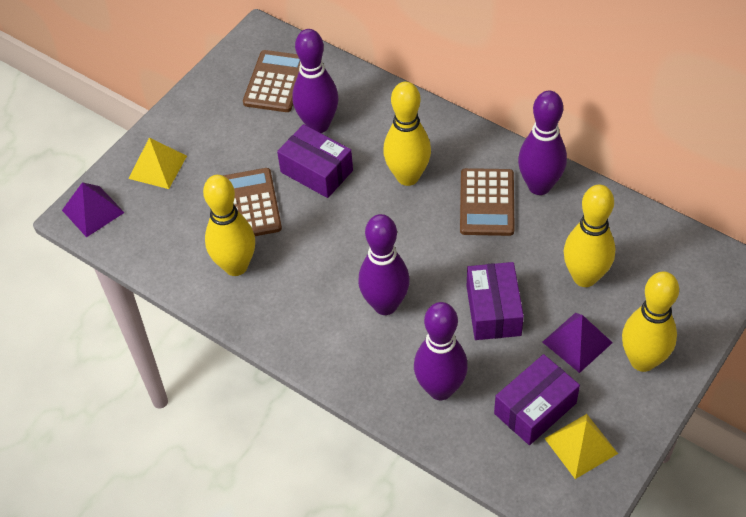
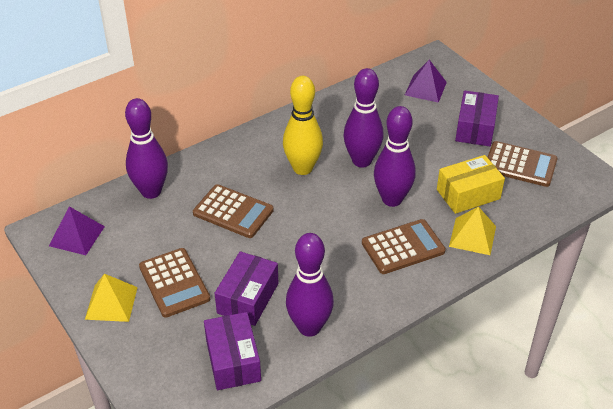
brown calculator: [223,168,282,236] [243,50,300,112] [460,168,515,236] = 3 -> [139,248,210,318] [193,184,274,238] [362,219,446,274] [487,141,558,187] = 4
yellow bowling pin: [203,175,255,276] [383,82,431,186] [564,185,615,287] [622,272,679,372] = 4 -> [283,76,323,175] = 1
yellow box: none = 0 -> [437,155,505,214] = 1

